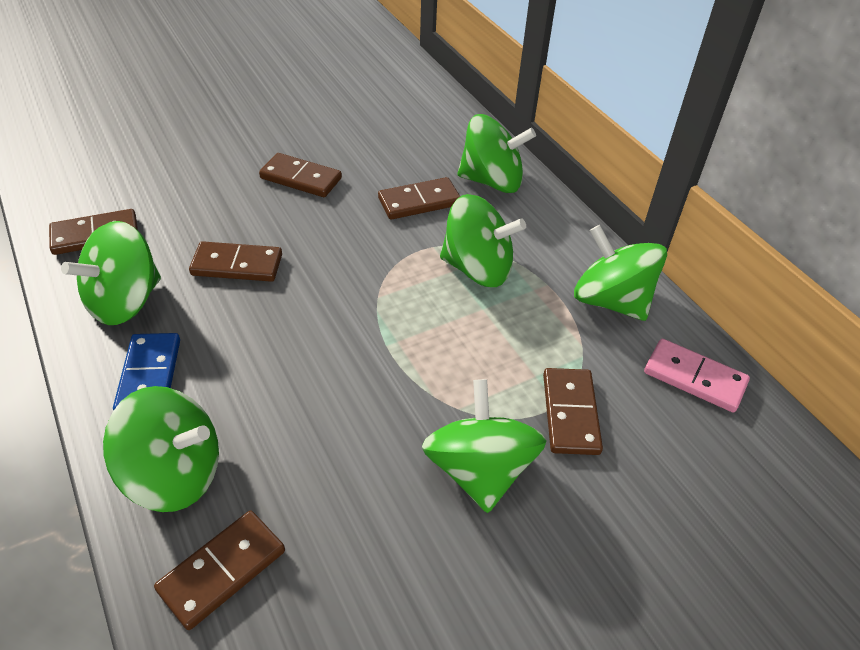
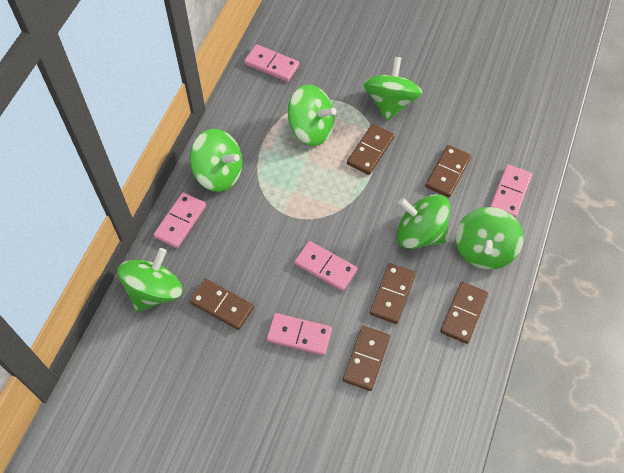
blue domino: [113,333,180,411] = 1 -> none = 0
pink domino: [644,339,750,412] = 1 -> [154,192,206,248] [244,44,299,82] [267,313,332,356] [294,241,357,291] [490,164,532,218] = 5

